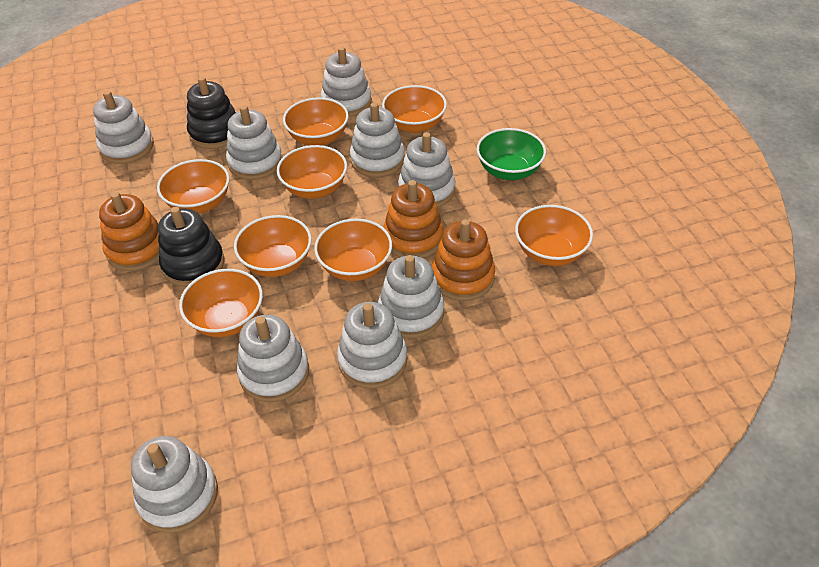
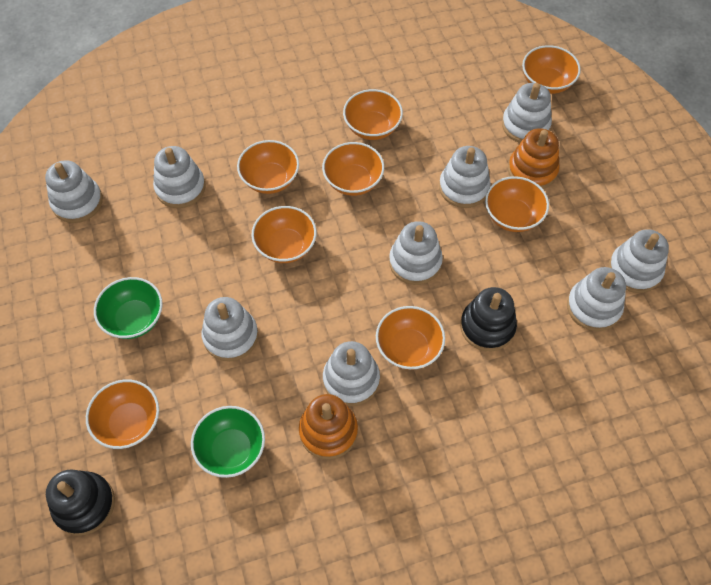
green bowl: [477,128,546,180] = 1 -> [94,277,163,339] [191,406,265,478] = 2
orange stacking toy: [99,192,159,271] [384,180,444,258] [431,219,495,301] = 3 -> [299,394,358,460] [508,128,560,189] = 2

